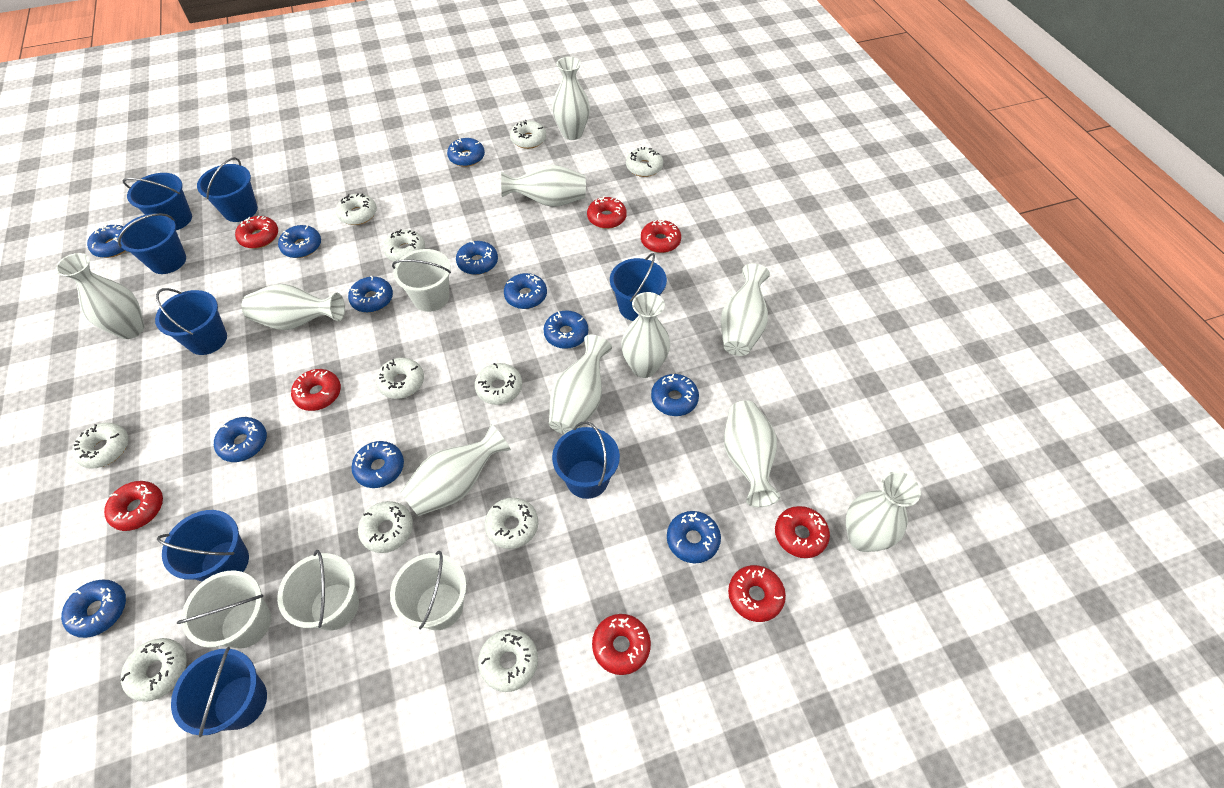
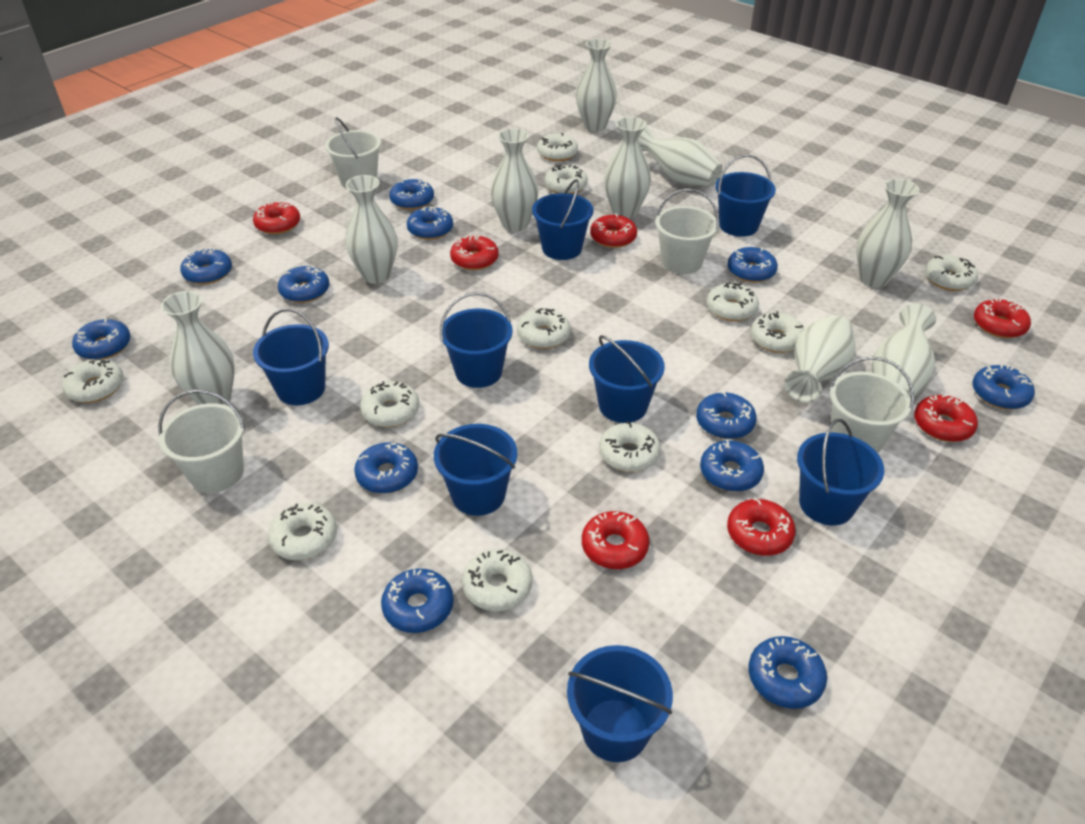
red donut: [104,481,163,531] [235,216,278,249] [291,369,341,411] [587,196,627,229] [592,614,651,675] [641,220,681,253] [728,565,786,622] [775,506,830,558] = 8 -> [253,201,300,234] [450,235,499,270] [582,511,649,569] [590,213,637,248] [727,497,796,556] [914,395,978,442] [974,298,1031,338] = 7
white vase: [56,253,145,339] [242,284,345,330] [401,424,511,516] [501,165,586,207] [549,335,612,435] [552,56,590,140] [621,292,670,378] [721,263,770,356] [724,400,781,507] [846,471,921,552] = 10 -> [161,291,235,405] [345,175,397,284] [491,128,539,232] [576,39,617,131] [604,117,651,219] [638,126,722,187] [784,315,856,403] [856,179,920,288] [872,304,936,399] = 9

